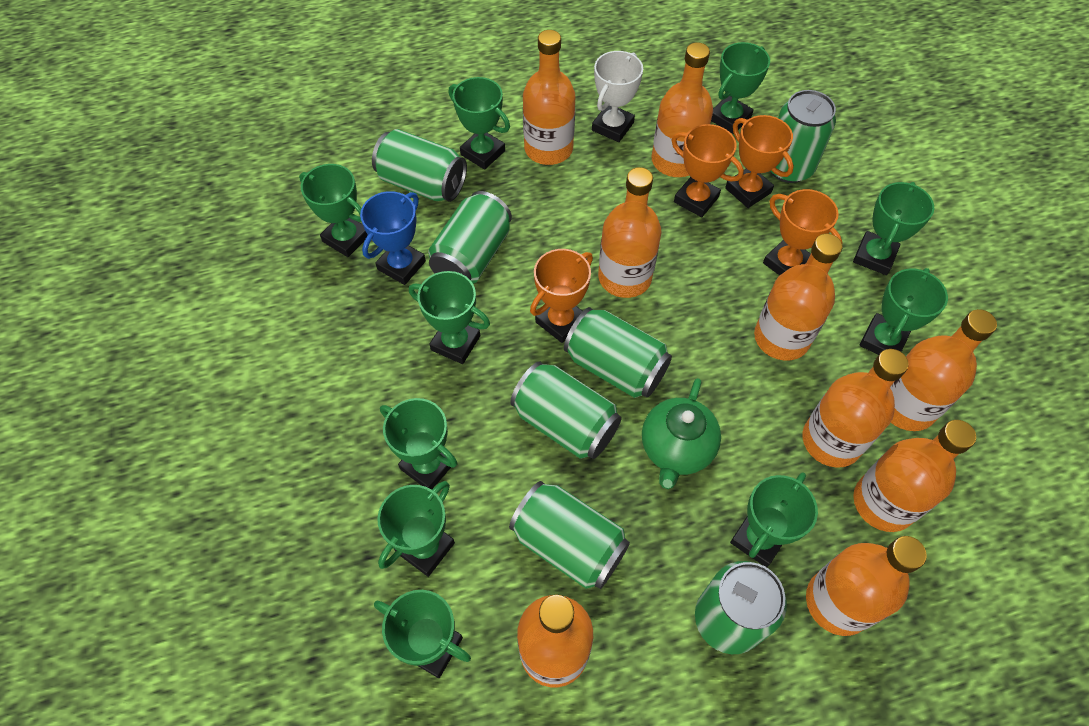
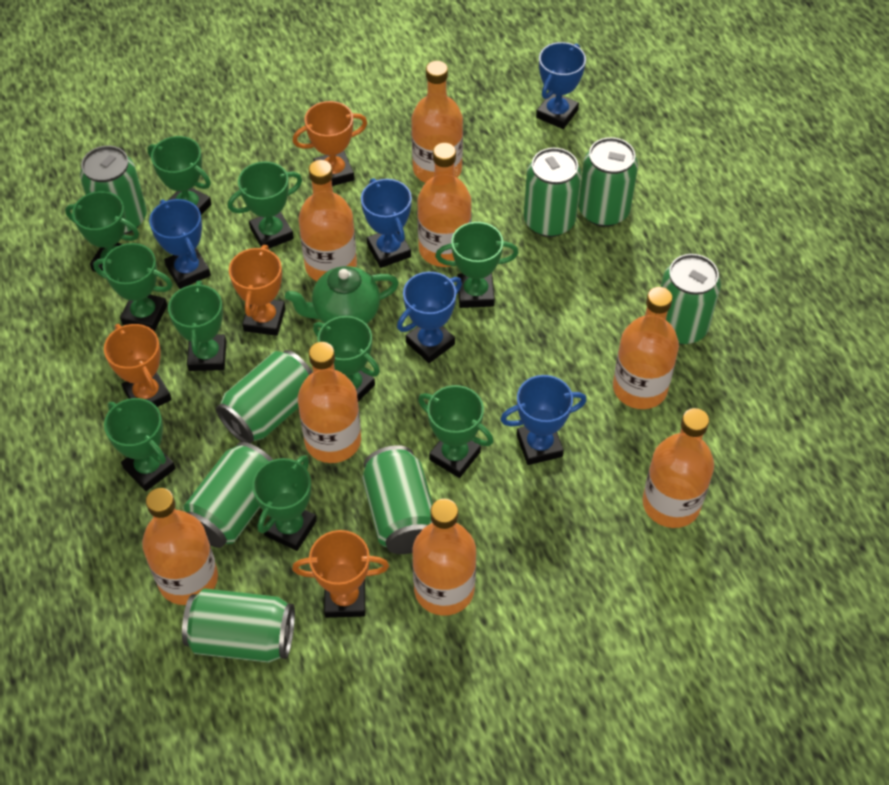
blue trophy: [360,191,426,285] = 1 -> [149,199,211,289] [361,178,412,268] [397,272,462,363] [500,375,587,465] [536,42,586,129] = 5
green can: [372,129,467,202] [428,191,512,284] [509,481,630,589] [510,362,622,459] [564,307,672,398] [695,561,787,654] [770,90,836,183] = 7 -> [80,146,147,235] [182,588,295,663] [183,442,273,548] [216,350,313,444] [362,445,433,554] [524,148,582,237] [578,137,638,227] [661,254,721,345] = 8
orange bottle: [517,594,593,687] [523,30,575,165] [598,167,662,298] [652,42,713,177] [754,233,843,360] [802,349,909,468] [806,536,927,636] [853,420,976,532] [890,309,997,431] = 9 -> [142,488,218,605] [298,342,361,463] [299,160,357,281] [411,61,463,183] [412,499,476,616] [417,143,472,267] [613,287,679,409] [643,408,714,528] = 8
white trophy: [592,51,643,142] = 1 -> none = 0

